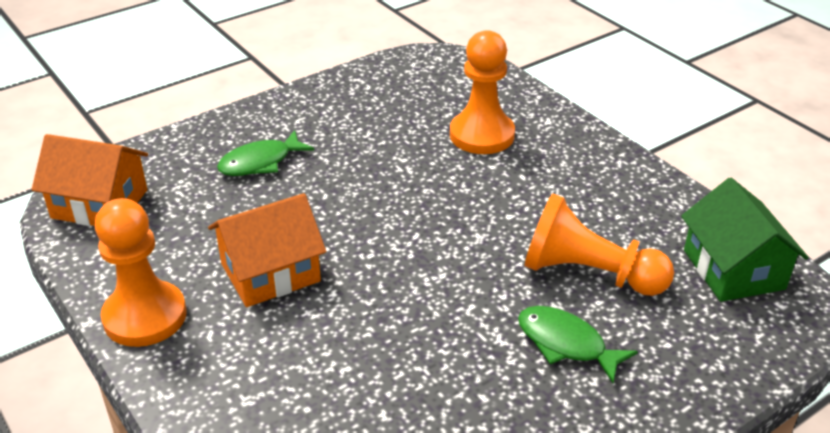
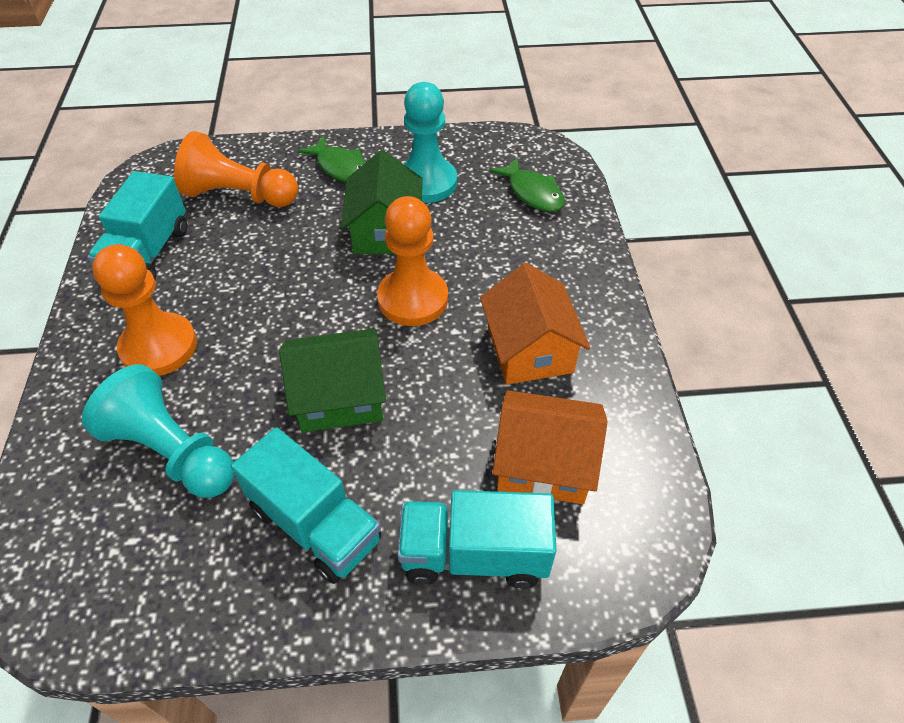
green house: [681,178,809,302] = 1 -> [279,329,386,432] [341,150,422,254] = 2
turquoise pawn: none = 0 -> [82,364,235,498] [403,82,457,203] = 2
turquoise truck: none = 0 -> [88,171,187,279] [231,427,382,584] [397,490,557,588] = 3

